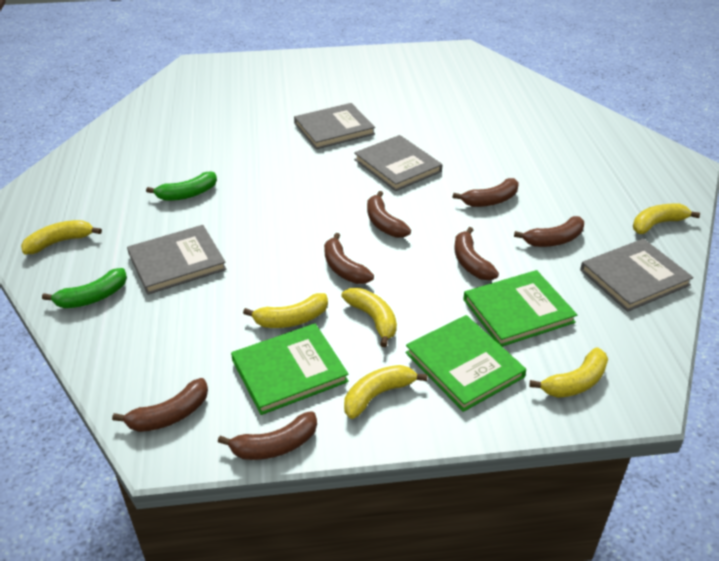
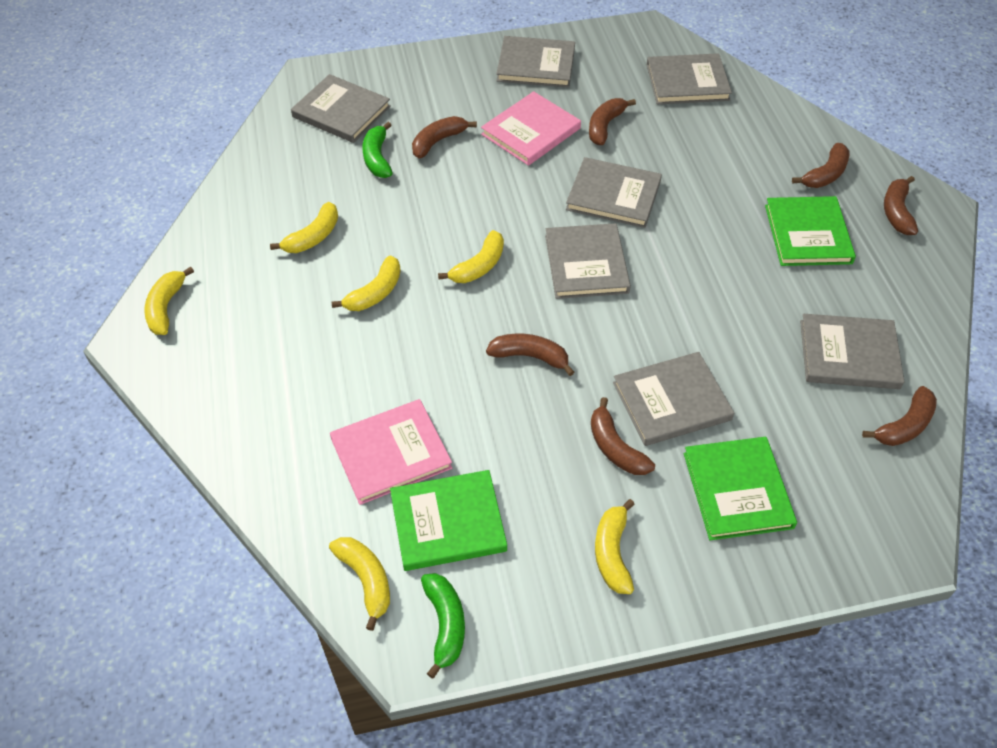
grey book: [127,225,227,295] [294,103,375,149] [354,135,442,191] [580,239,694,312] = 4 -> [291,74,391,143] [496,36,575,88] [545,223,631,299] [566,157,662,228] [613,352,734,446] [647,53,732,104] [800,314,904,389] = 7
pink book: none = 0 -> [330,399,452,505] [481,91,581,166] = 2

